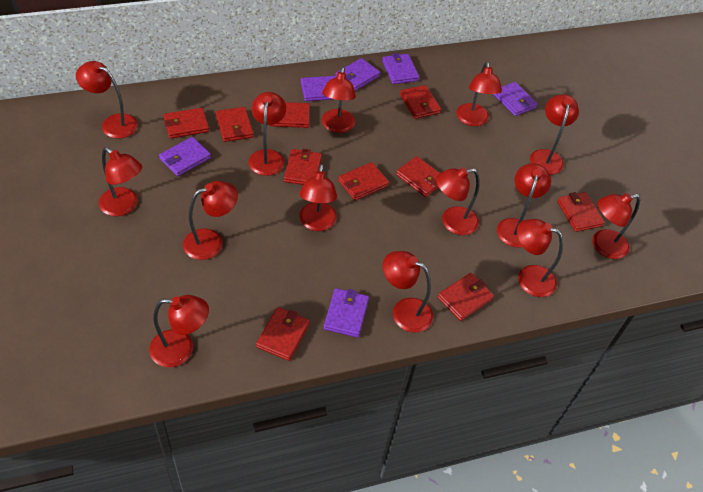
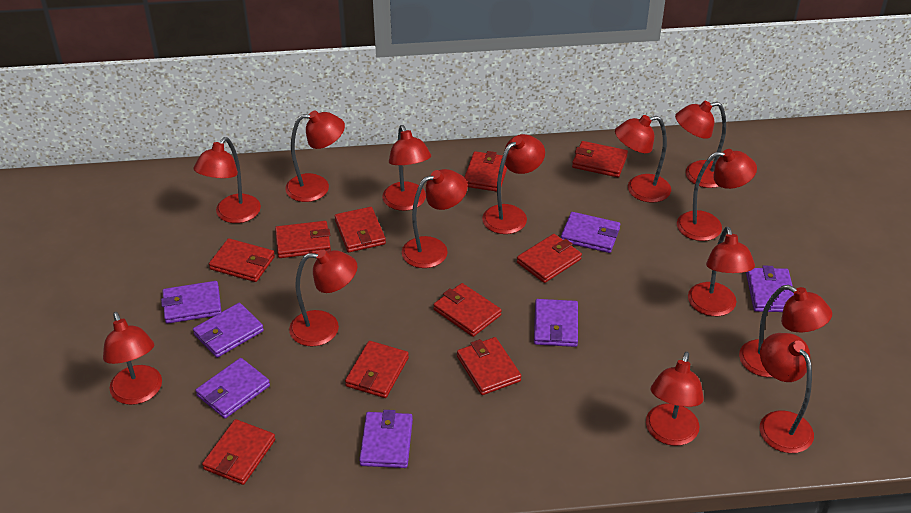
purple wallet: [159,137,211,176] [301,76,337,101] [324,288,369,338] [335,58,380,91] [382,53,419,84] [493,82,538,116] = 6 -> [161,281,222,324] [193,303,264,358] [196,358,270,419] [359,410,413,468] [534,299,578,347] [561,212,620,253] [746,266,794,312] = 7

